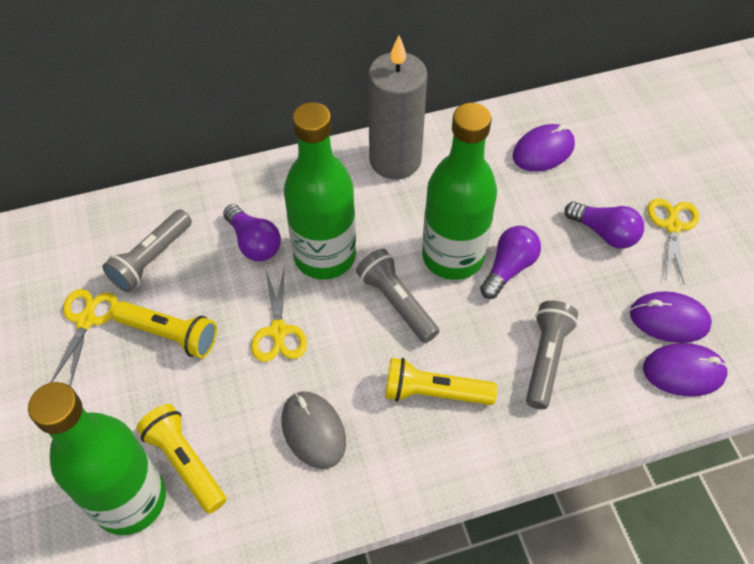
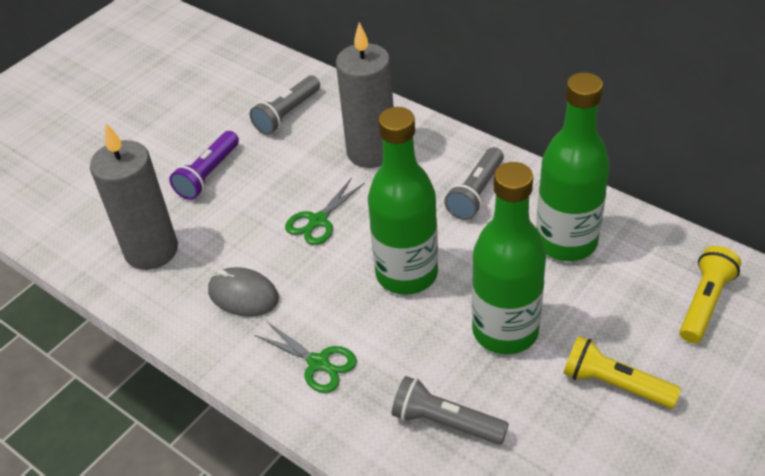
green scissors: none = 0 -> [255,322,357,393] [285,178,365,245] = 2
grey candle: [368,36,428,179] = 1 -> [90,123,178,270] [336,22,393,168] = 2
purple flashlight: none = 0 -> [169,131,239,200] = 1
purple light bulb: [223,204,281,261] [480,226,541,299] [565,201,644,248] = 3 -> none = 0
purple mouse: [513,124,575,172] [630,291,712,343] [643,343,728,397] = 3 -> none = 0
yellow flashlight: [112,301,217,358] [136,404,226,514] [385,358,498,405] = 3 -> [563,336,681,408] [680,246,741,343] = 2
yellow scissors: [51,289,118,387] [251,270,307,362] [647,198,699,284] = 3 -> none = 0

